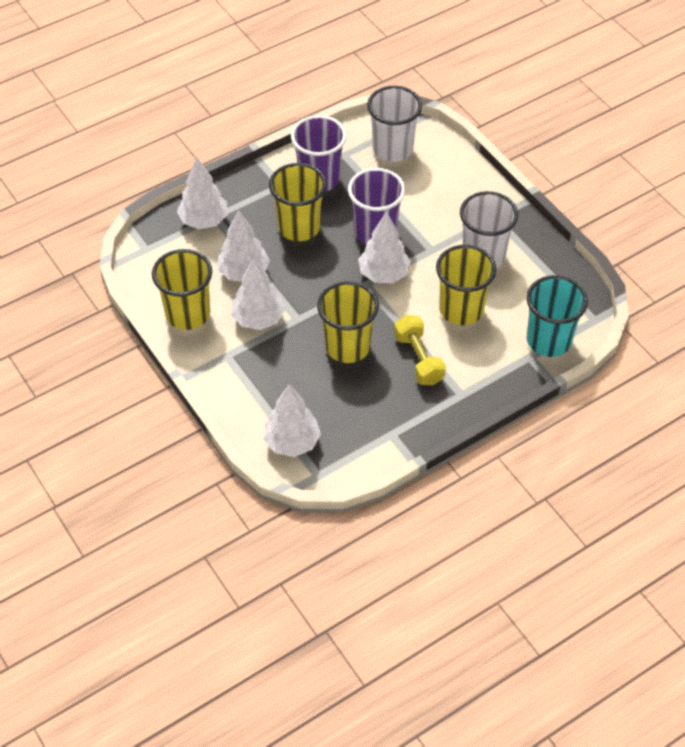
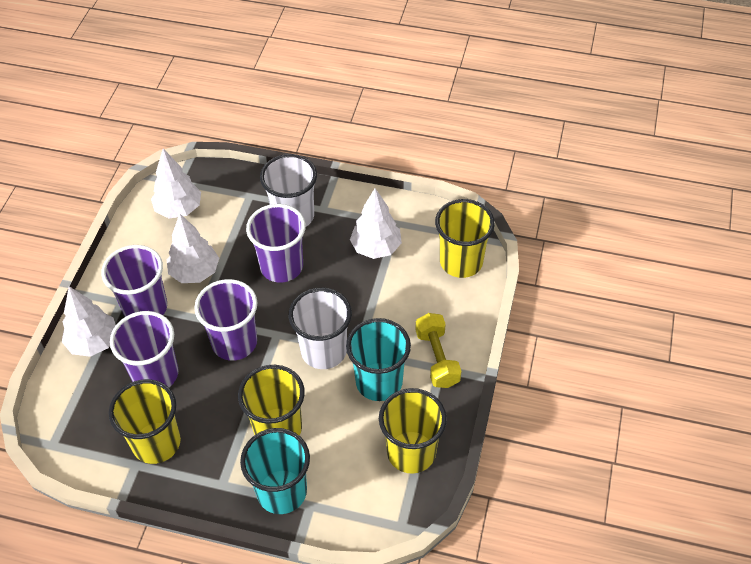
purple cup: [291,115,347,191] [348,168,405,245] = 2 -> [101,245,167,317] [110,311,178,387] [194,279,257,361] [246,204,306,283] = 4
turquoise cup: [526,275,588,357] = 1 -> [240,428,310,514] [346,318,411,401] = 2
white tree: [177,157,228,229] [218,210,270,282] [231,258,285,330] [263,384,321,457] [358,211,411,283] = 5 -> [62,286,116,357] [151,149,201,218] [167,213,219,283] [350,188,402,259] = 4

